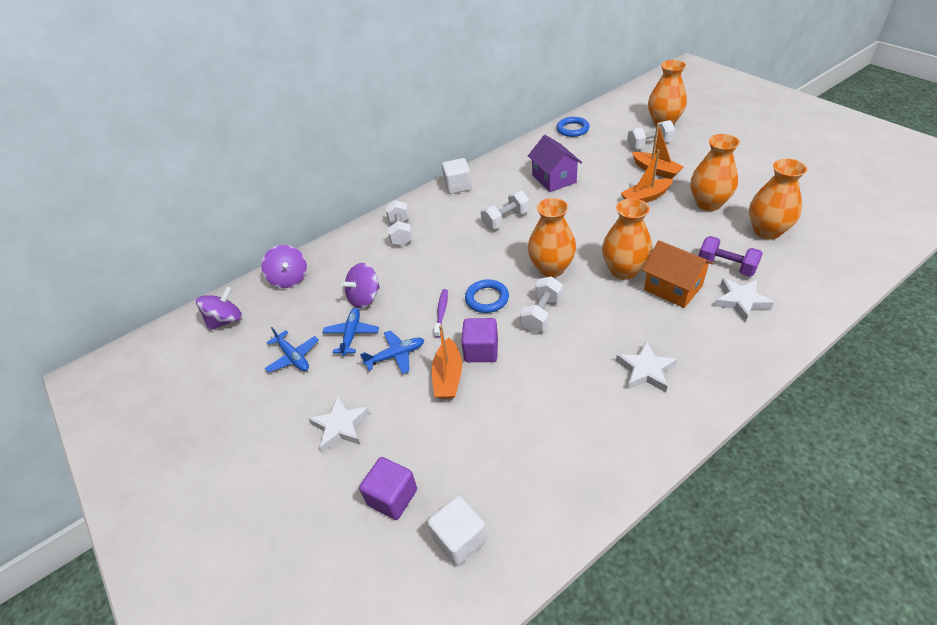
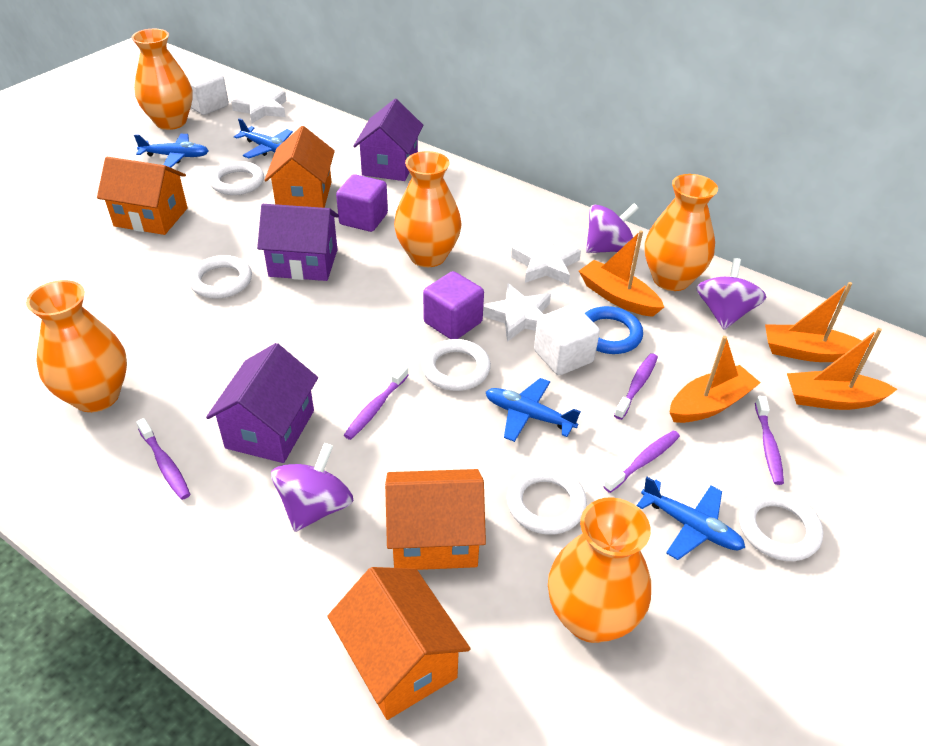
blue plane: [265,327,319,373] [322,308,379,356] [360,330,424,374] = 3 -> [134,134,209,168] [234,118,293,158] [486,378,581,442] [637,477,745,560] = 4
blue ring: [465,279,509,313] [557,117,590,137] = 2 -> [584,306,643,354] = 1
orange boat: [432,325,462,399] [621,150,673,203] [632,123,684,179] = 3 -> [579,230,664,317] [669,336,761,423] [765,282,869,362] [787,328,897,410] = 4
orange house: [643,240,713,308] = 1 -> [97,157,188,235] [265,126,335,208] [327,567,471,720] [385,469,486,570] = 4
purple dumbbell: [699,236,763,277] = 1 -> none = 0
purple house: [528,135,582,192] = 1 -> [206,343,318,463] [257,204,339,281] [353,99,424,181] = 3
purple toothbrush: [434,289,448,338] = 1 -> [136,418,190,500] [344,365,409,440] [603,430,680,493] [614,353,658,420] [755,396,784,485] = 5
white dumbbell: [386,200,412,246] [481,191,529,229] [520,277,563,332] [627,120,675,150] = 4 -> none = 0
white ring: none = 0 -> [188,255,252,299] [209,161,264,195] [422,339,491,391] [507,466,587,535] [739,490,823,561] = 5

